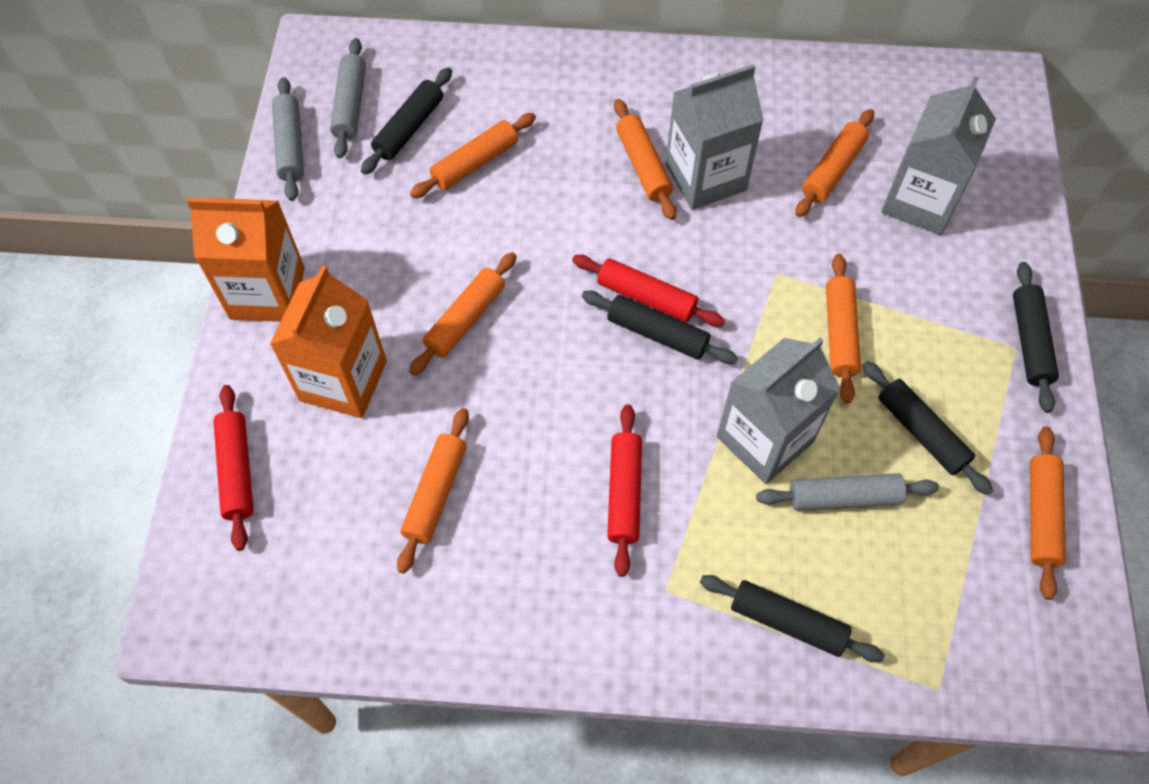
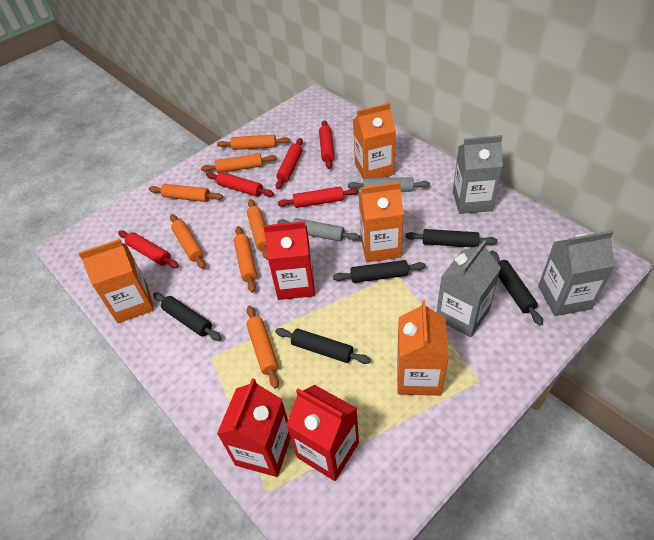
grey rolling pin: [272,77,304,201] [330,38,366,158] [756,473,939,511] = 3 -> [277,218,360,242] [348,177,430,192] = 2
orange carton: [187,198,305,322] [270,265,387,418] = 2 -> [78,239,154,323] [353,103,396,180] [359,182,404,262] [397,300,449,396] = 4
red carton: none = 0 -> [217,378,291,477] [264,221,315,300] [286,385,359,481] = 3
red rolling pin: [213,385,253,551] [572,255,725,327] [607,404,642,577] = 3 -> [118,230,179,268] [206,172,274,197] [276,138,303,190] [277,187,359,208] [319,120,335,169] = 5

